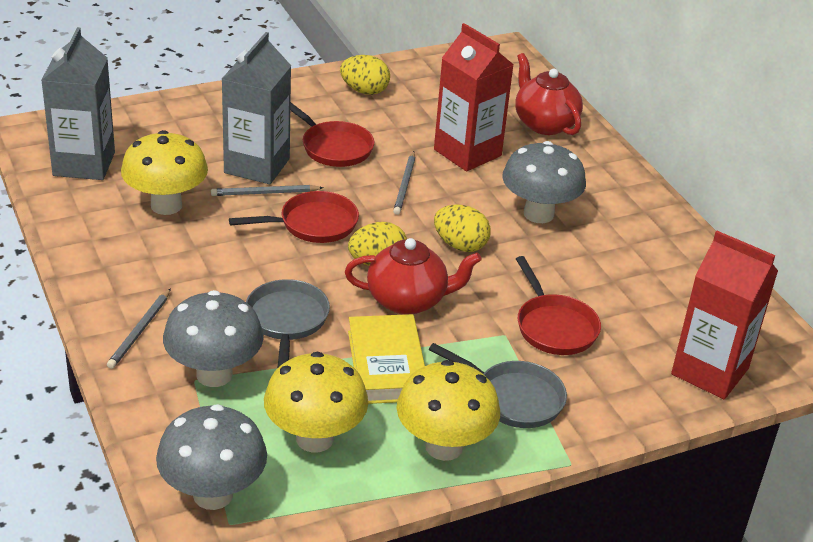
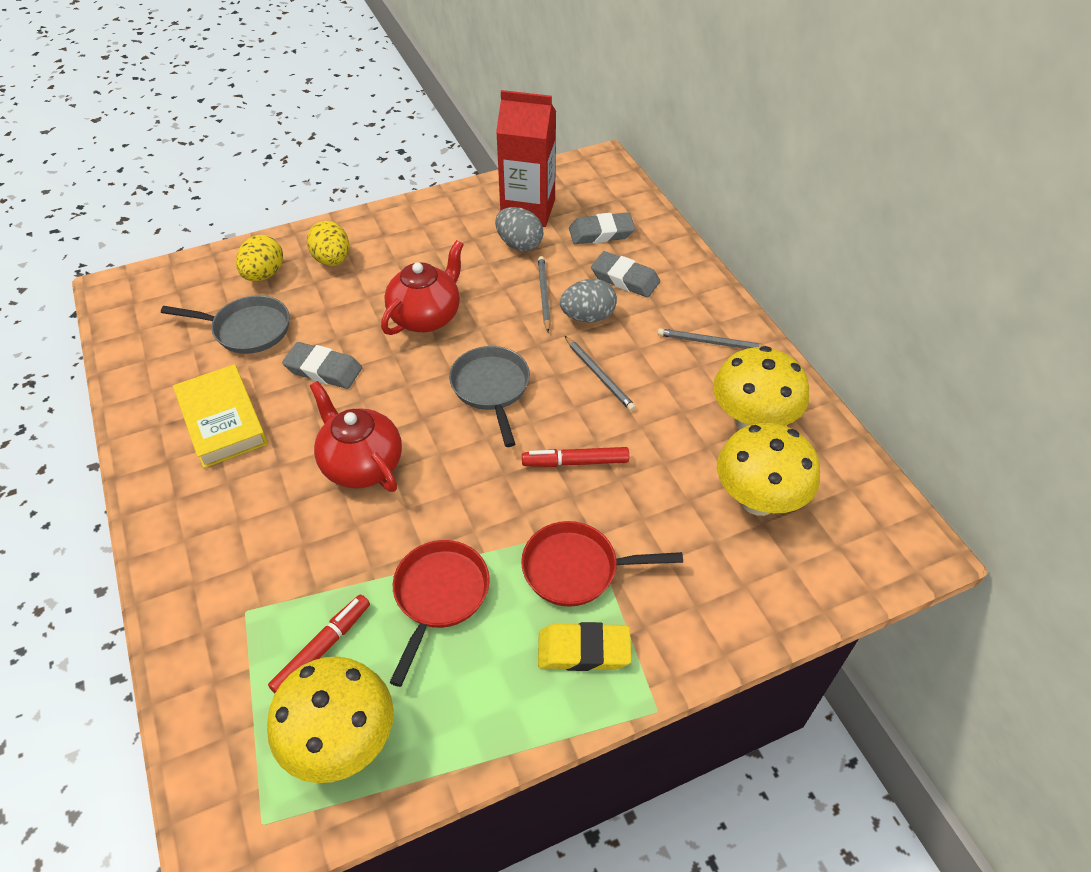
grey carton: [42,27,115,180] [222,32,291,184] = 2 -> none = 0
grey egg: none = 0 -> [495,207,544,251] [560,279,617,323] = 2
grey eraser: none = 0 -> [282,342,362,389] [569,212,635,244] [591,251,660,298] = 3
grey mushroom: [156,404,267,510] [163,290,264,387] [502,141,586,223] = 3 -> none = 0
red carton: [434,23,514,172] [671,231,778,399] = 2 -> [496,90,556,227] = 1
red marker: none = 0 -> [268,594,370,693] [522,447,629,467] = 2
red pan: [229,191,359,243] [290,103,374,167] [516,256,601,355] = 3 -> [389,540,490,687] [521,521,683,607] = 2
yellow egg: [340,55,390,95] [348,222,407,266] [434,204,491,252] = 3 -> [236,235,283,281] [307,221,349,266] = 2
yellow eraser: none = 0 -> [538,622,631,671] = 1

